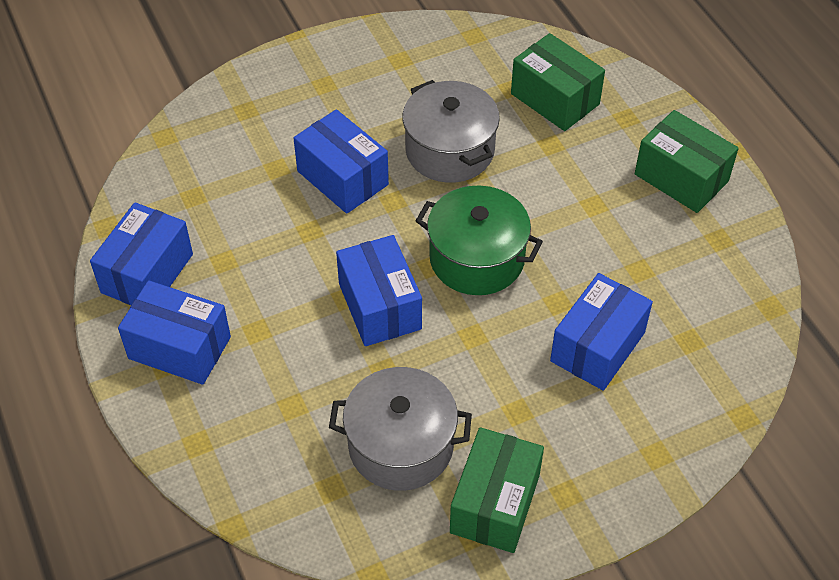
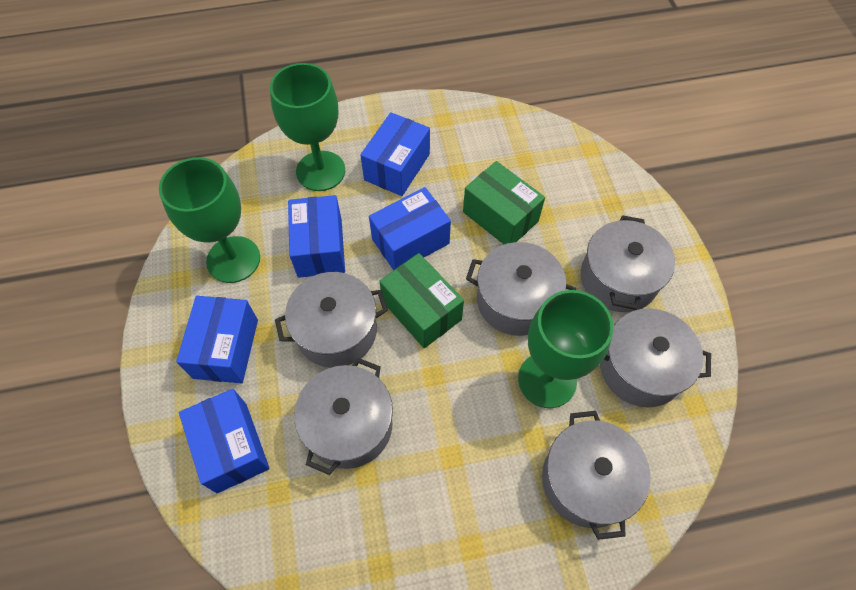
green box: [450,427,544,553] [511,33,605,131] [635,110,739,213] = 3 -> [379,253,464,348] [463,161,545,244] = 2
green goblet: none = 0 -> [159,157,260,283] [270,63,345,191] [518,290,613,408] = 3
green pot: [416,186,543,295] = 1 -> none = 0
grey pot: [329,367,472,491] [402,80,500,183] = 2 -> [275,272,388,368] [294,358,393,475] [466,242,576,336] [542,411,651,540] [581,215,675,312] [600,308,711,407] = 6

